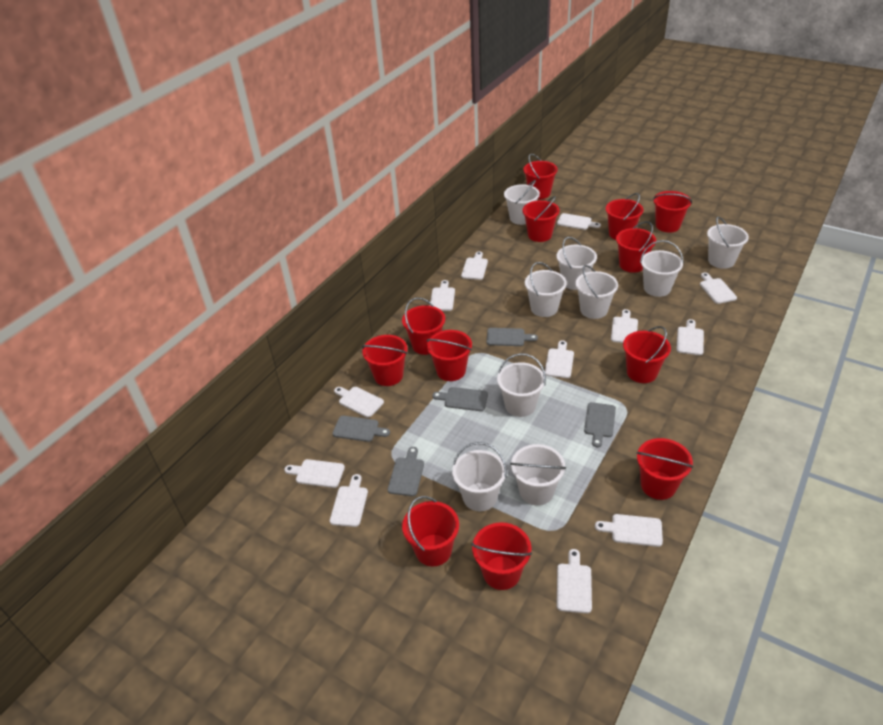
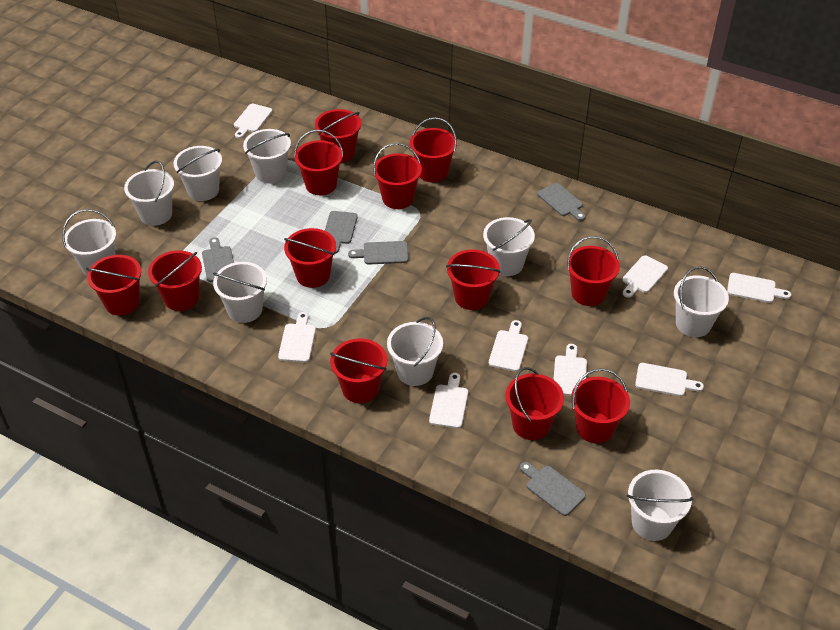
white cutting board: [284,459,345,488] [330,474,368,527] [334,387,384,418] [430,280,455,311] [461,251,488,280] [545,340,574,378] [557,213,601,230] [557,549,592,613] [595,514,663,547] [611,309,638,343] [676,319,704,355] [700,273,737,304] = 12 -> [234,104,273,139] [278,312,316,362] [429,373,468,428] [489,320,528,372] [553,344,587,396] [622,255,668,298] [635,363,704,396] [727,273,791,303] = 8

